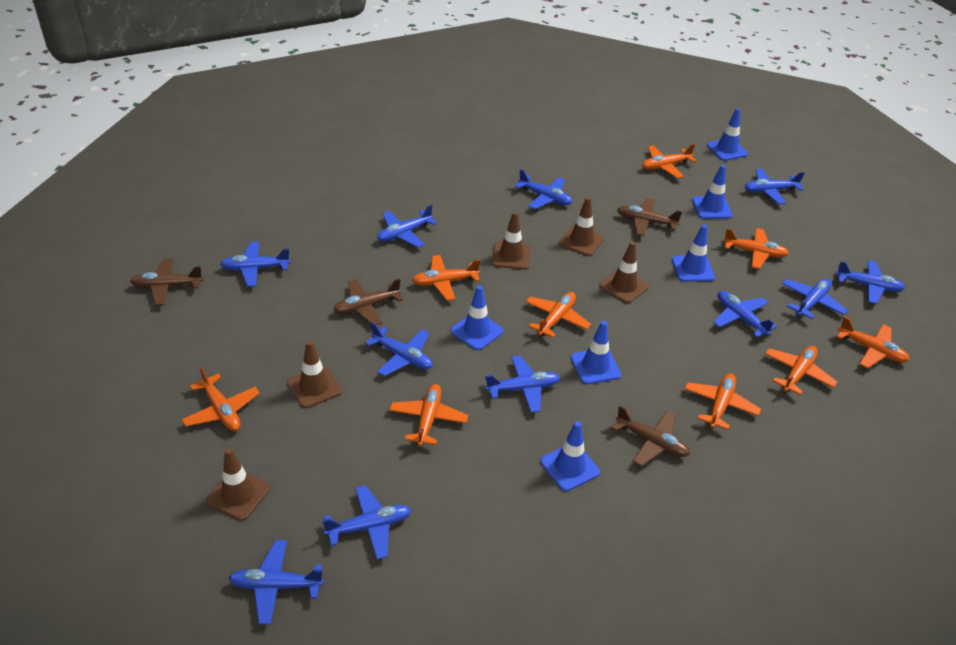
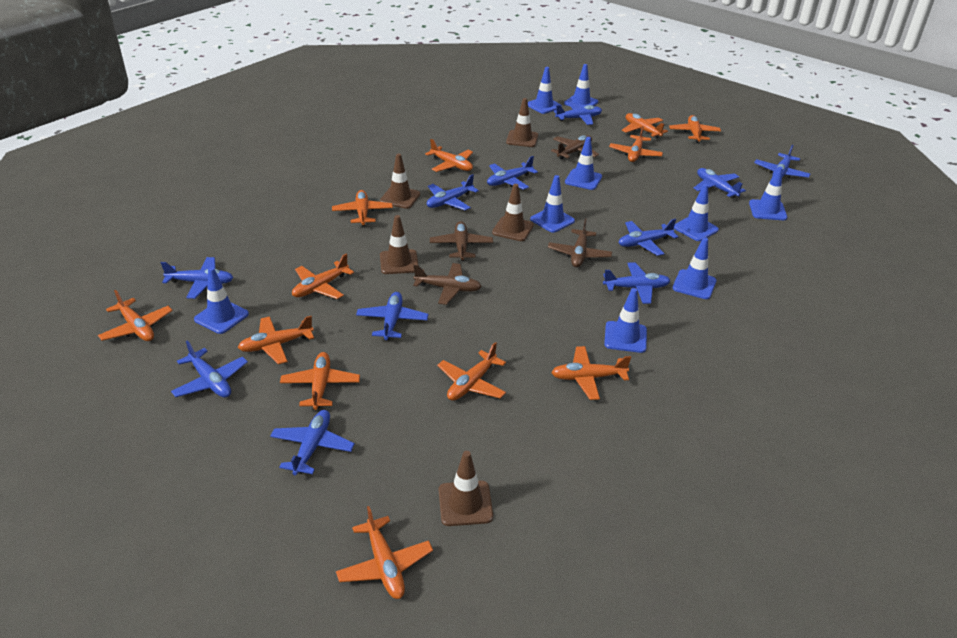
blue traffic cone: [451,285,503,350] [540,421,600,491] [571,321,621,384] [672,225,715,282] [692,165,733,219] [707,108,748,161] = 6 -> [194,267,249,334] [528,67,562,114] [530,175,575,233] [564,64,598,107] [565,137,602,190] [604,288,647,353] [672,237,716,299] [674,184,719,241] [749,166,787,220] = 9
orange plane: [181,367,260,431] [389,384,468,446] [412,255,480,301] [526,292,591,338] [642,144,696,178] [685,373,761,430] [723,228,789,269] [765,346,837,395] [837,316,910,368] = 9 -> [98,290,173,341] [238,316,314,364] [280,352,360,410] [292,254,354,299] [332,190,393,226] [336,506,433,599] [425,139,473,172] [437,342,506,401] [551,346,631,400] [609,126,663,162] [622,113,668,138] [669,115,721,143] = 12

